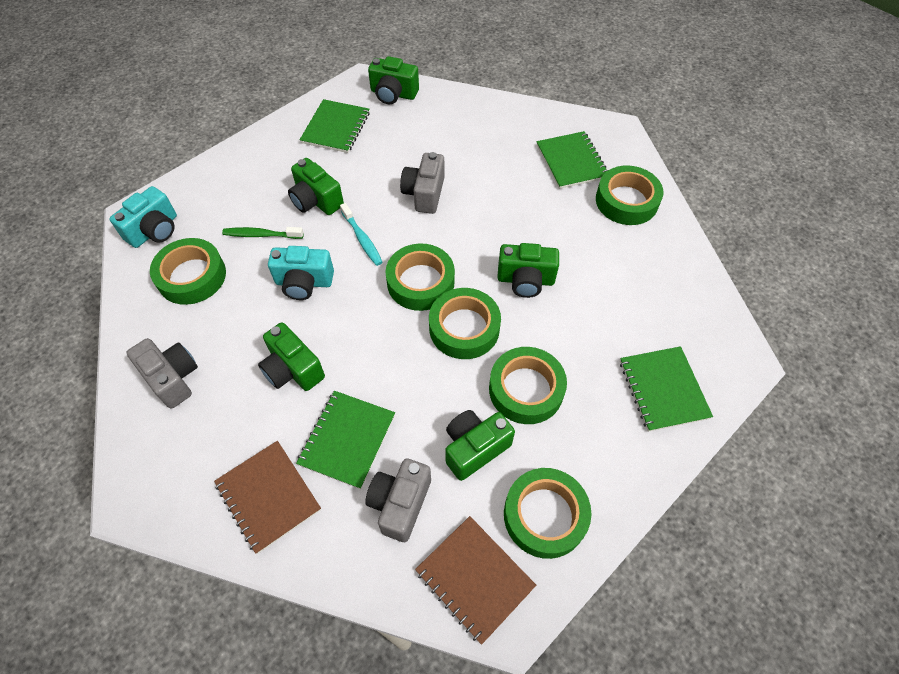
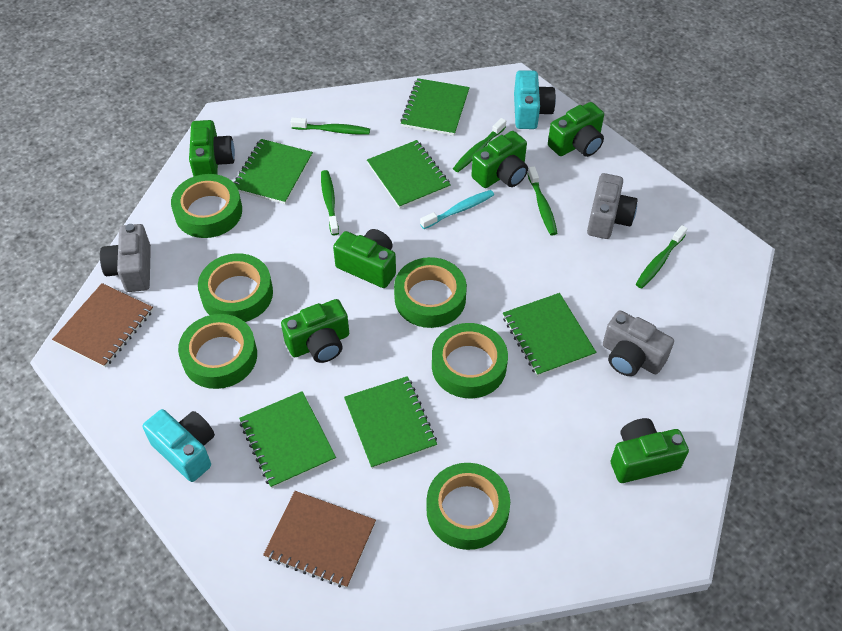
green camera: [258,322,325,391] [288,158,344,215] [368,56,419,104] [445,410,515,481] [497,243,559,298] = 5 -> [189,120,235,177] [281,299,349,363] [333,229,396,288] [471,131,528,188] [548,102,604,157] [611,418,689,483] = 6
green notebook: [296,391,395,489] [300,99,370,153] [537,131,608,189] [620,346,713,432] = 4 -> [233,139,313,204] [239,391,336,488] [344,376,437,469] [367,140,451,209] [400,78,470,136] [503,293,597,376] = 6
green toothbrush: [222,227,304,239] = 1 -> [291,117,370,134] [321,170,339,235] [453,118,506,172] [527,166,557,236] [636,225,688,288] = 5

